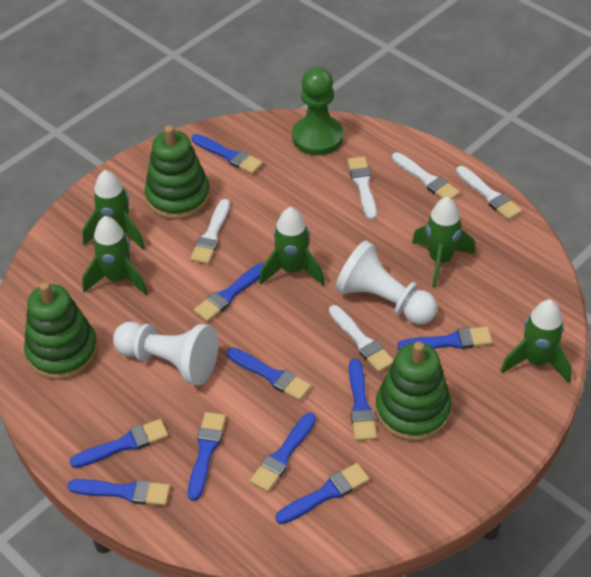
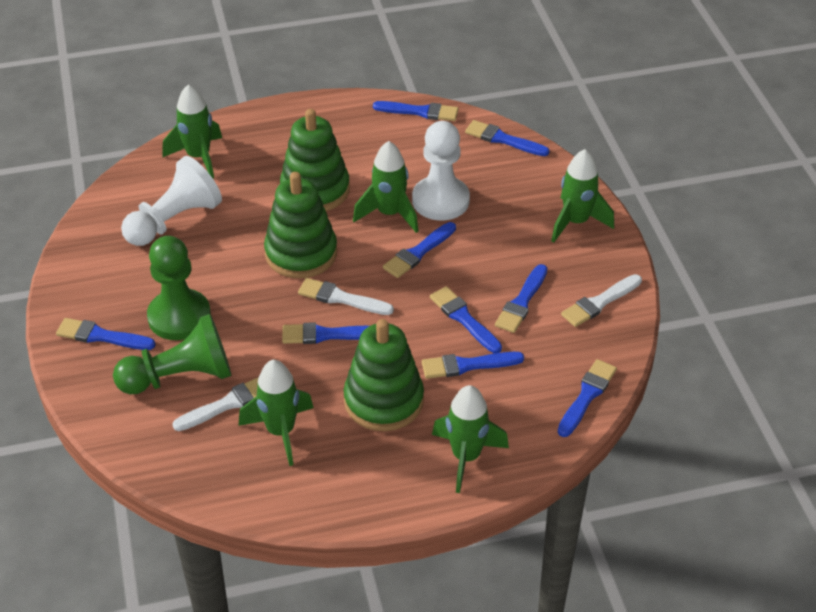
blue brush: [68,479,170,506] [70,419,168,468] [188,412,226,501] [192,134,263,174] [194,263,264,322] [227,348,311,401] [250,413,316,492] [276,463,370,524] [349,359,377,441] [397,326,492,350] = 10 -> [56,318,156,350] [282,322,369,344] [373,101,459,121] [383,222,456,278] [422,352,524,379] [430,286,502,353] [465,120,550,156] [495,264,548,333] [558,359,617,437] = 9
green pawn: [292,67,343,156] = 1 -> [113,314,231,394] [147,236,211,340] = 2
white brush: [190,199,230,264] [329,305,394,372] [347,157,377,220] [392,152,460,199] [456,166,522,220] = 5 -> [172,377,259,431] [298,278,394,315] [561,274,642,327] = 3

